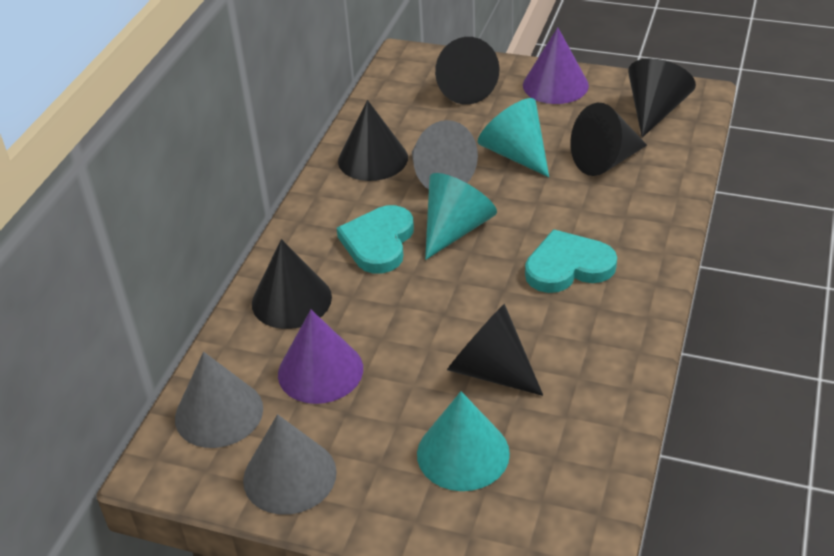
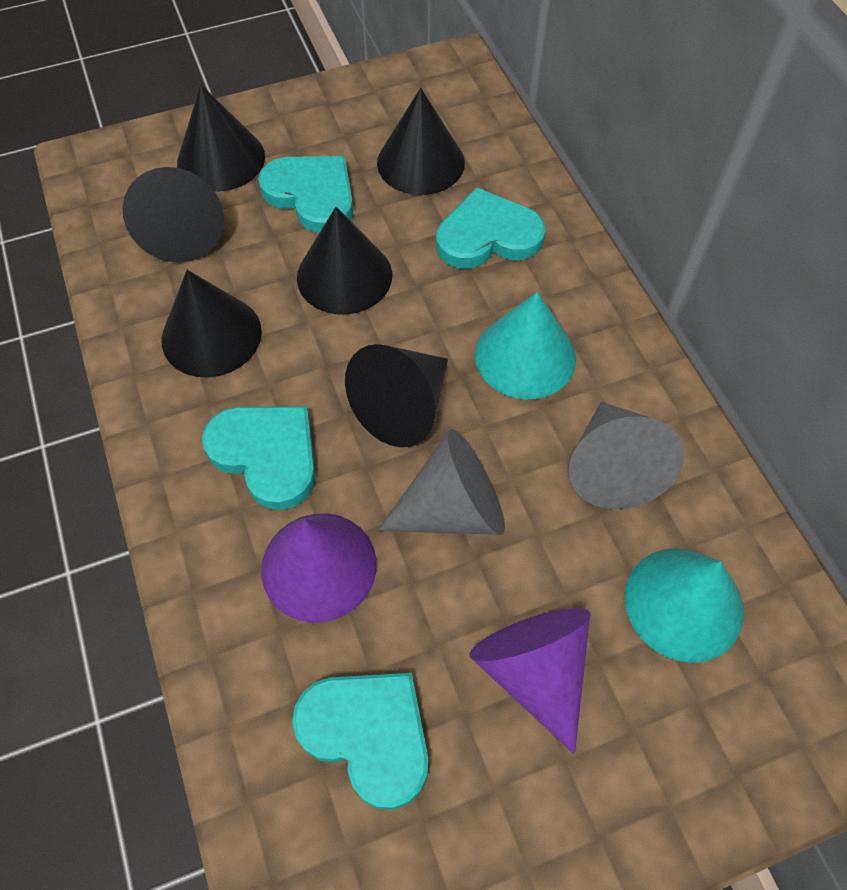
grey cone: [175,352,263,448] [243,414,337,515] [412,120,478,189] = 3 -> [378,429,505,535] [569,402,685,509] = 2
turquoise cone: [417,391,510,491] [425,173,497,260] [478,98,549,177] = 3 -> [475,292,576,400] [625,548,744,663] = 2
turquoise heart: [337,205,414,274] [525,229,617,293] = 2 -> [202,406,316,510] [258,156,353,233] [292,673,428,810] [436,187,546,269] = 4

